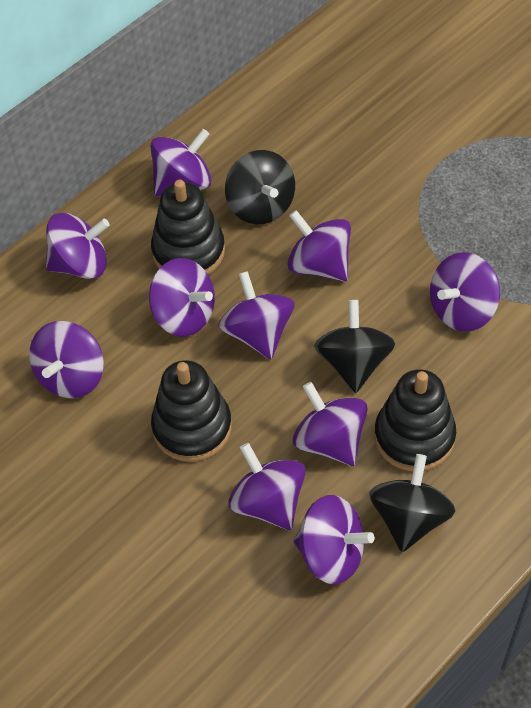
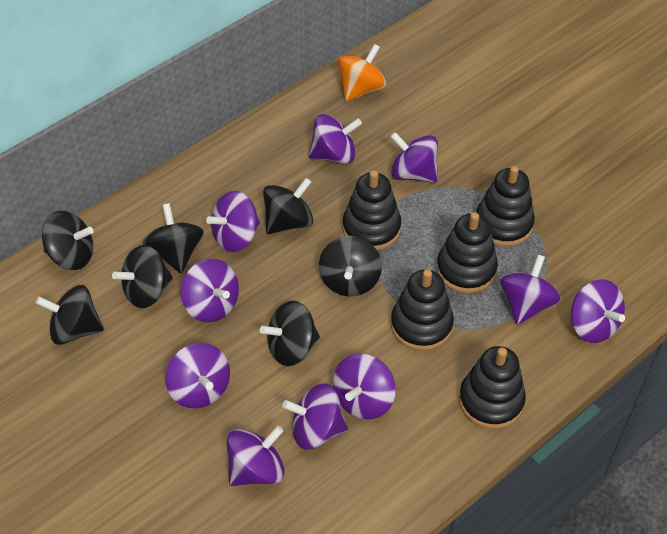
black spinning top: [225,150,295,224] [314,300,395,393] [369,454,455,552] = 3 -> [35,285,104,345] [42,211,94,270] [112,245,173,308] [143,203,204,273] [260,301,320,366] [263,178,314,234] [319,236,382,297] = 7
black stacking toy: [151,180,225,274] [151,360,232,462] [374,369,456,472] = 3 -> [343,170,401,251] [391,269,454,351] [436,212,498,293] [459,346,526,429] [476,166,535,247] = 5
orange spinning top: none = 0 -> [338,44,386,102] = 1

